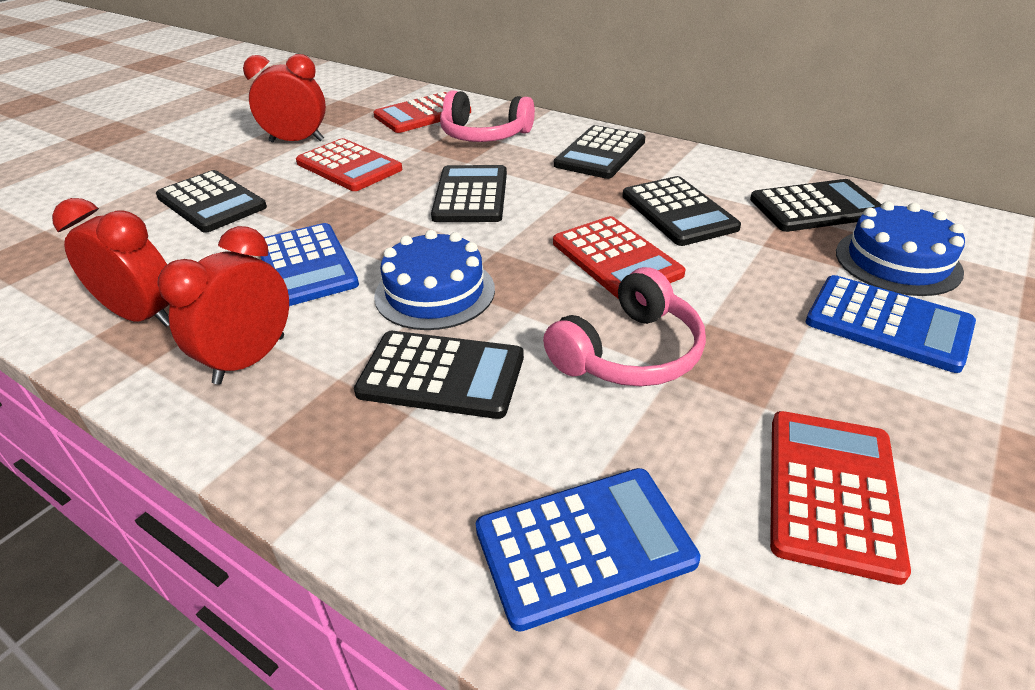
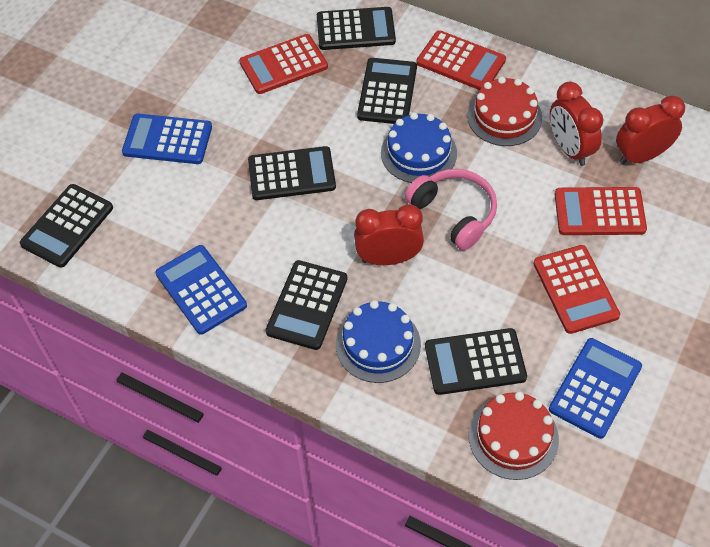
pink headphones: [440,90,535,142] [543,267,706,386] = 2 -> [405,169,497,250] = 1
red cake: none = 0 -> [467,77,542,146] [469,392,559,480] = 2

